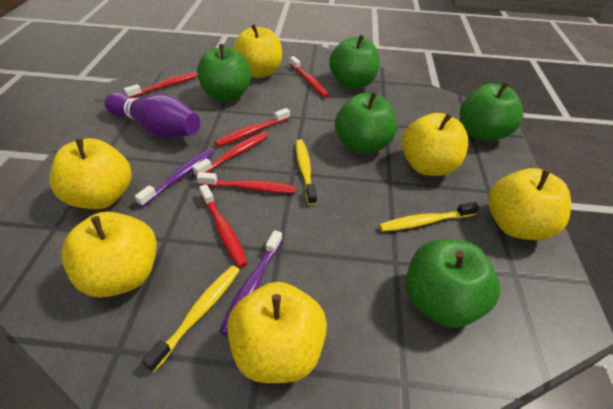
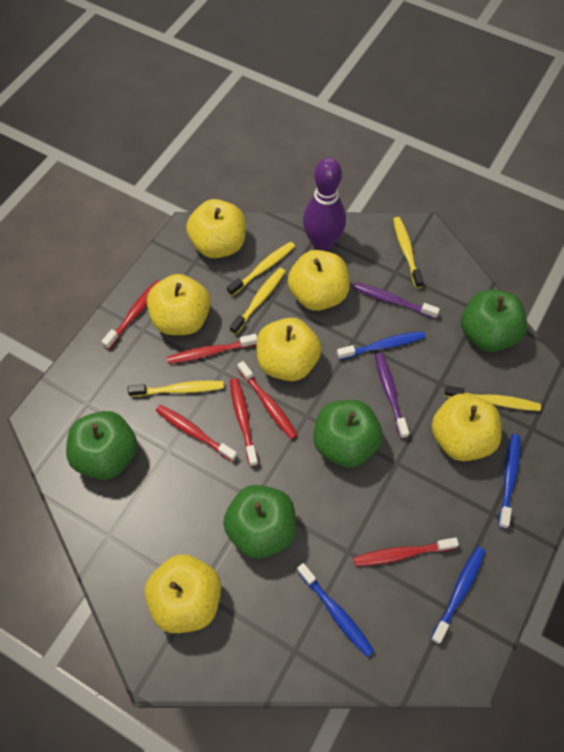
blue toothbrush: none = 0 -> [297,563,374,657] [337,331,425,360] [431,546,485,644] [498,434,520,529] = 4
green apple: [197,44,252,101] [329,35,380,89] [335,92,397,154] [405,239,500,328] [460,82,523,141] = 5 -> [66,411,137,480] [223,485,296,559] [314,400,383,468] [461,289,527,352] = 4
yellow toothbrush: [142,265,240,372] [296,139,317,205] [379,202,479,232] = 3 -> [128,381,224,397] [227,242,295,296] [230,268,285,335] [393,217,424,289] [445,386,541,411] = 5

